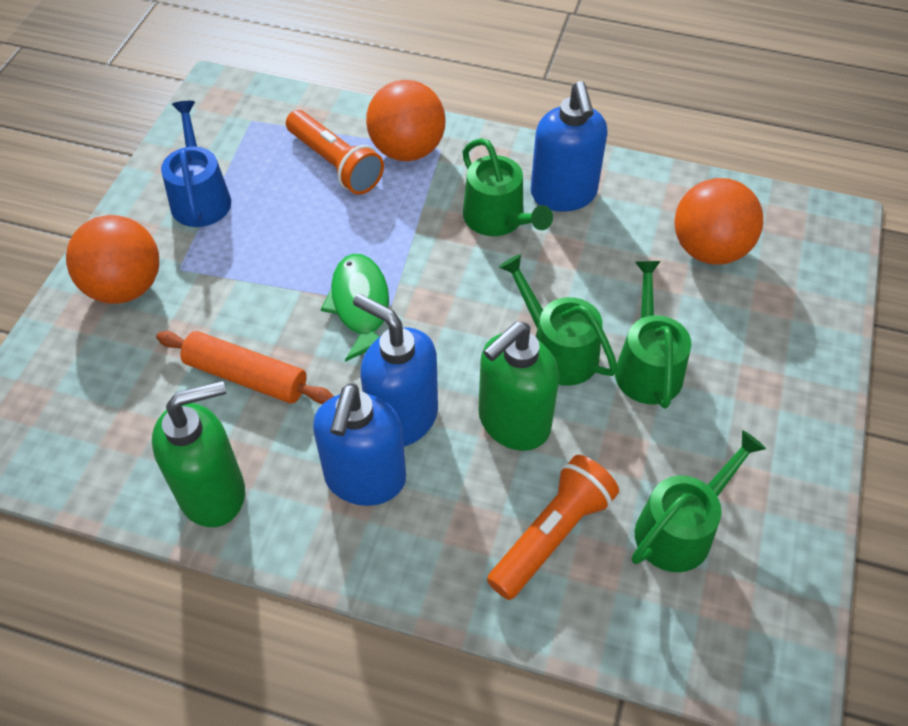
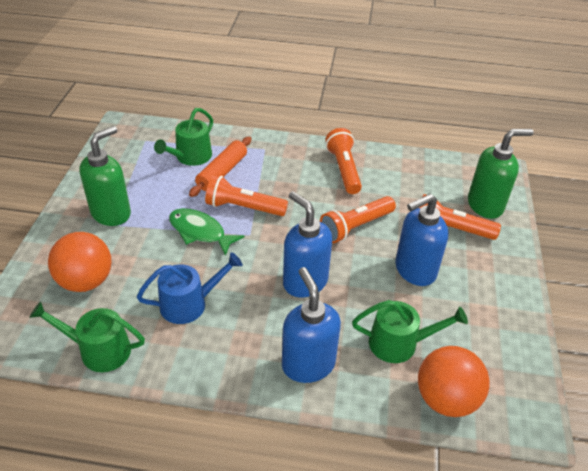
green watering can: [463,138,553,236] [499,254,618,386] [615,261,691,408] [632,430,766,572] = 4 -> [29,301,145,372] [154,108,213,166] [352,300,468,363] = 3
orange ball: [66,215,159,304] [366,80,446,161] [674,178,763,265] = 3 -> [48,232,112,292] [418,346,490,417] = 2
orange flashlight: [286,110,384,195] [487,455,619,600] = 2 -> [205,175,288,216] [320,196,396,243] [325,128,362,194] [419,194,501,240] = 4

